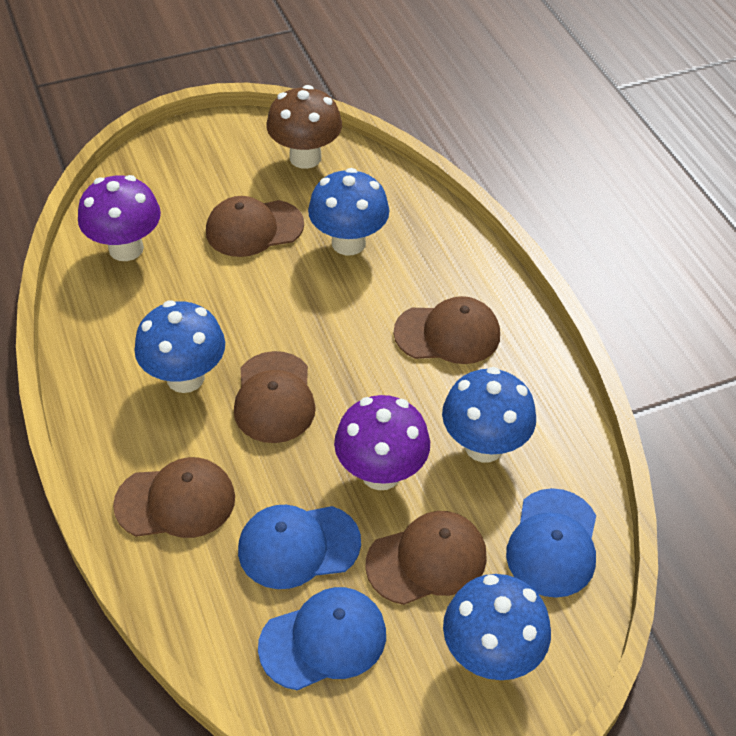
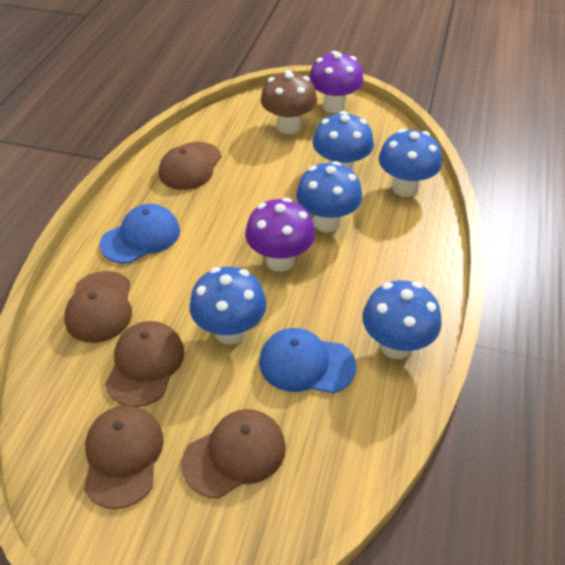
blue cap: [238,505,361,589] [258,587,386,690] [506,488,596,598] = 3 -> [100,204,180,263] [259,328,356,394] = 2
blue mushroom: [134,301,225,393] [308,168,389,255] [442,367,536,462] [443,574,551,680] = 4 -> [189,267,267,344] [296,161,362,232] [313,111,374,172] [362,280,442,359] [379,129,442,197] = 5

